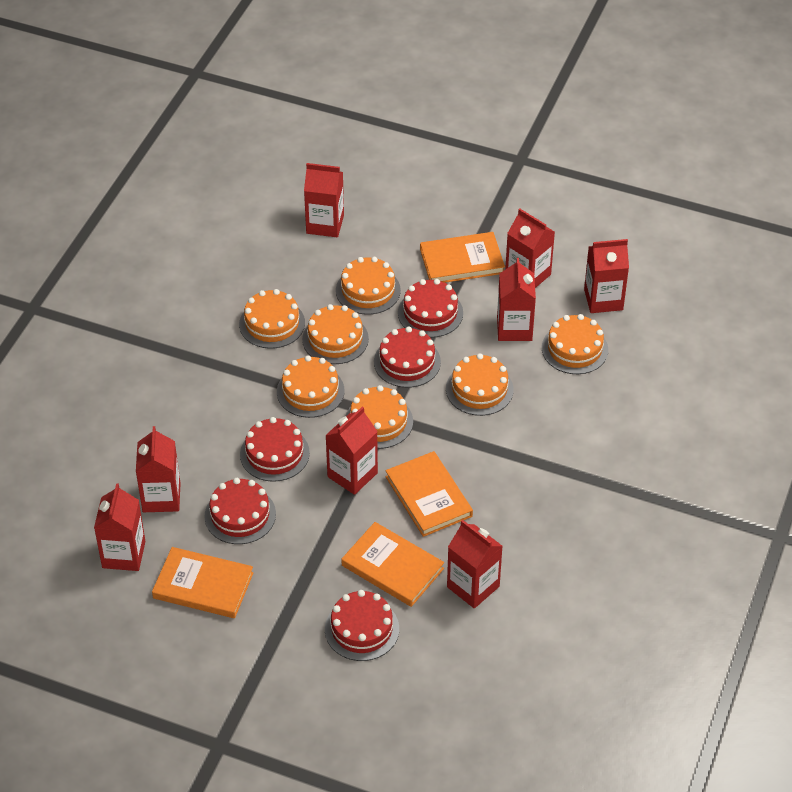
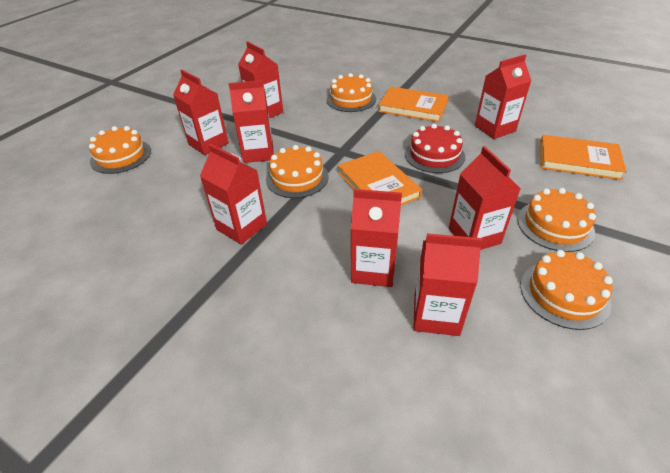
orange book: [152,547,254,618] [341,522,444,607] [385,451,473,537] [420,232,505,283] = 4 -> [338,151,422,205] [378,86,449,122] [540,135,627,180] = 3
orange cake: [239,289,305,349] [277,355,345,418] [302,304,369,364] [336,257,401,315] [346,385,413,449] [446,353,514,416] [542,314,608,374] = 7 -> [89,126,151,174] [266,145,328,198] [326,73,376,112] [517,188,596,252] [520,250,613,330] = 5
red cake: [204,478,276,544] [240,417,310,482] [325,590,399,661] [374,326,441,388] [398,279,463,338] = 5 -> [405,124,465,173] = 1

